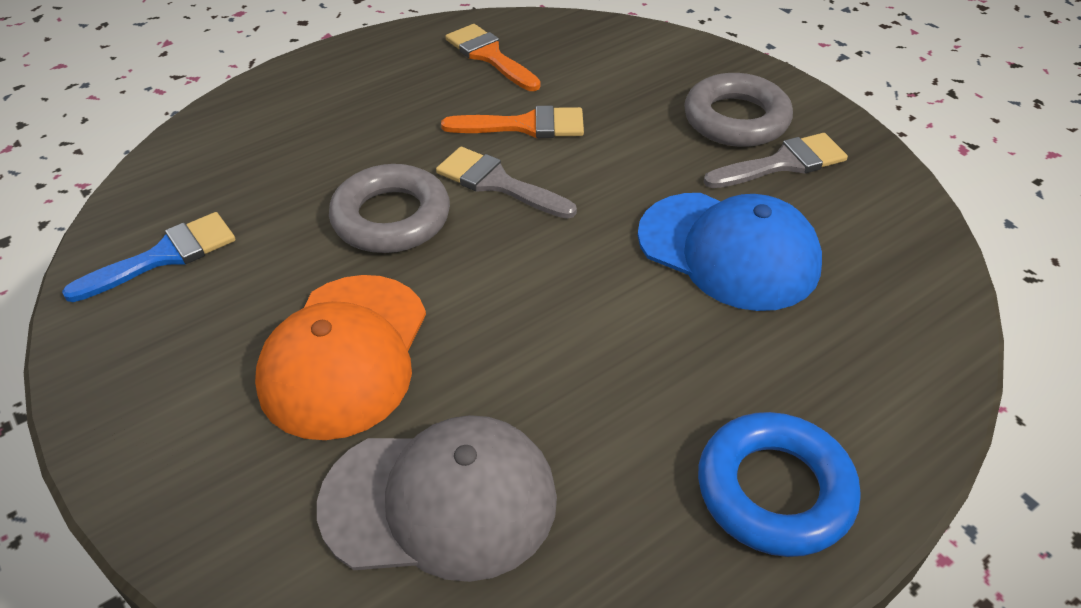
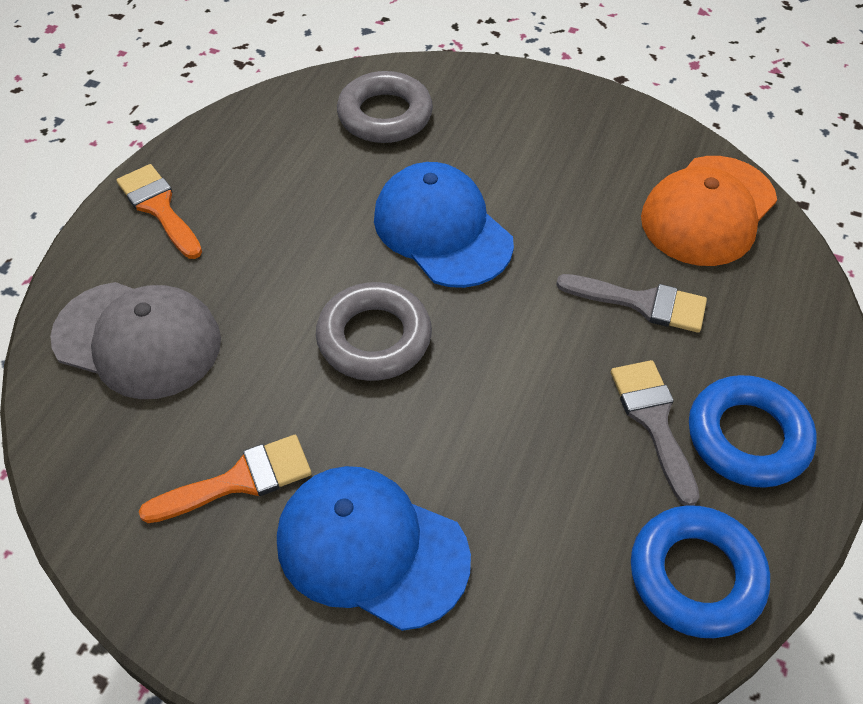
blue brush: [62,212,235,302] = 1 -> none = 0
blue cap: [637,193,822,311] = 1 -> [277,466,471,631] [374,162,514,288] = 2
blue ring: [698,412,861,557] = 1 -> [631,505,770,638] [689,375,817,488] = 2

